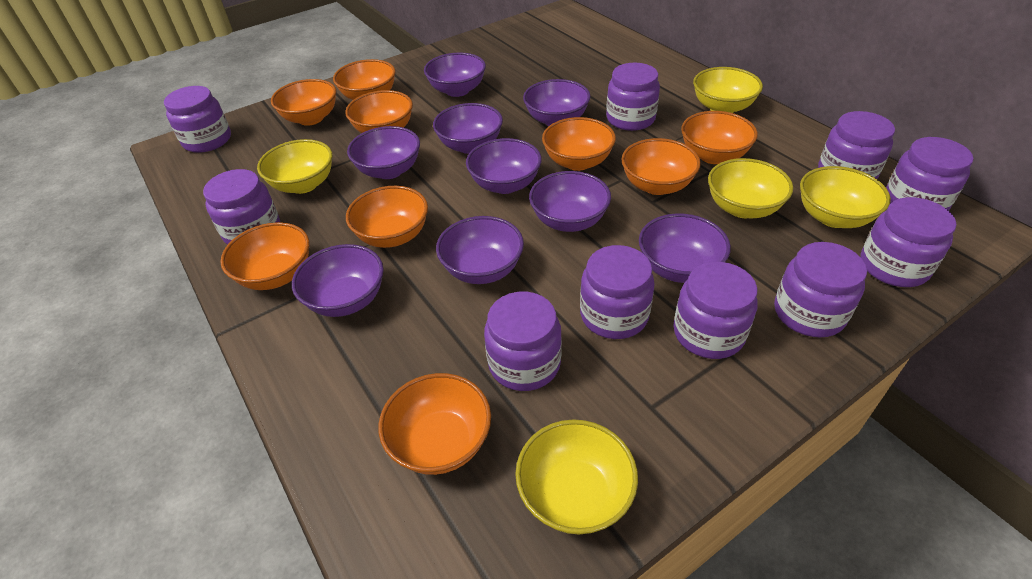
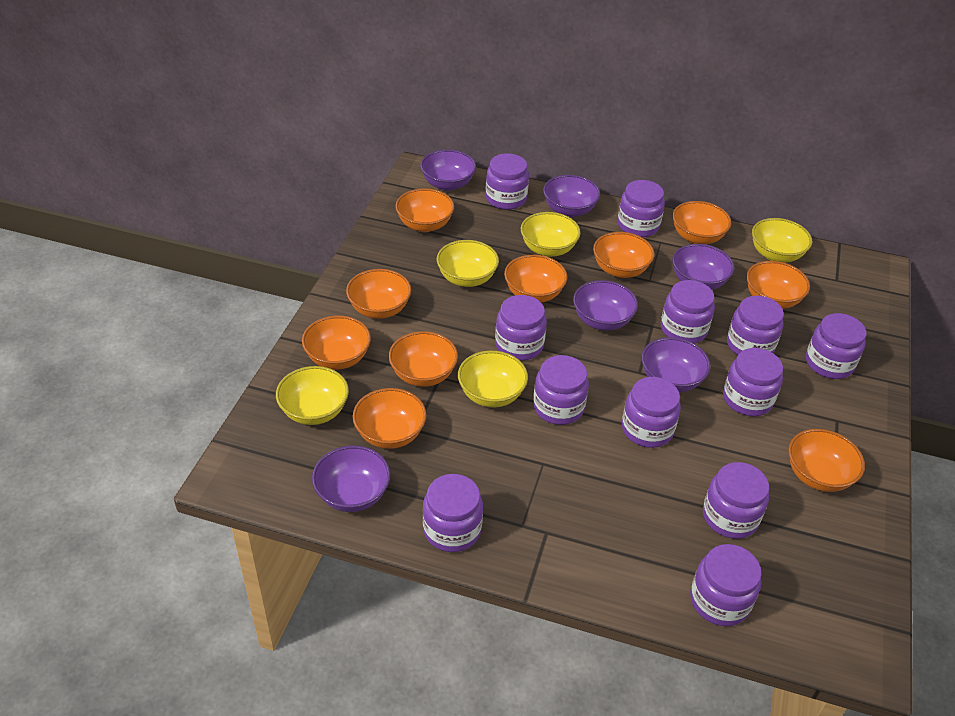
orange bowl: [220,222,309,290] [271,79,336,126] [333,59,396,100] [345,90,413,133] [346,186,428,248] [379,373,491,475] [542,117,616,171] [622,138,701,195] [681,111,758,164] = 9 -> [302,316,371,370] [346,269,411,319] [353,388,427,449] [389,331,458,387] [395,188,454,232] [504,255,567,303] [593,232,654,278] [672,201,731,244] [746,261,810,309] [788,429,865,492] = 10
purple bowl: [292,244,384,317] [347,126,420,179] [424,52,486,97] [433,103,503,154] [436,216,524,284] [466,138,542,194] [523,79,591,126] [529,171,611,232] [639,214,731,283] = 9 -> [312,446,391,512] [420,150,476,191] [543,175,600,217] [573,280,638,331] [642,337,711,392] [672,244,735,290] = 6
purple jar: [164,86,231,153] [203,169,280,245] [484,291,562,391] [580,245,655,339] [606,63,660,131] [673,262,757,359] [774,242,867,337] [818,111,895,179] [861,197,956,287] [886,137,973,211] = 10 -> [423,474,483,552] [485,153,529,210] [495,295,547,361] [533,355,589,425] [617,180,665,237] [622,377,681,448] [661,280,715,343] [690,544,762,626] [703,462,769,539] [723,348,783,416] [727,296,784,355] [806,313,866,379] = 12

